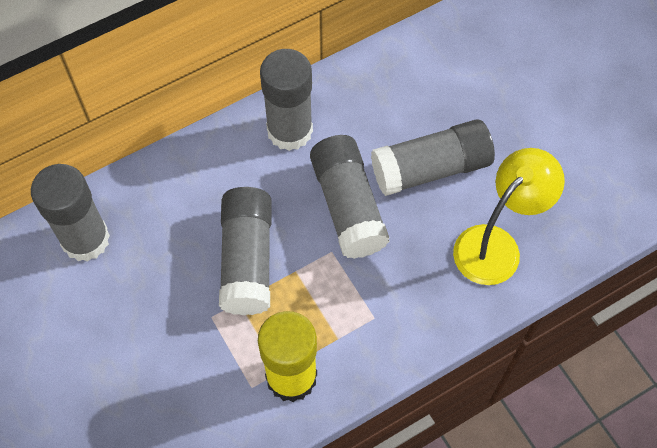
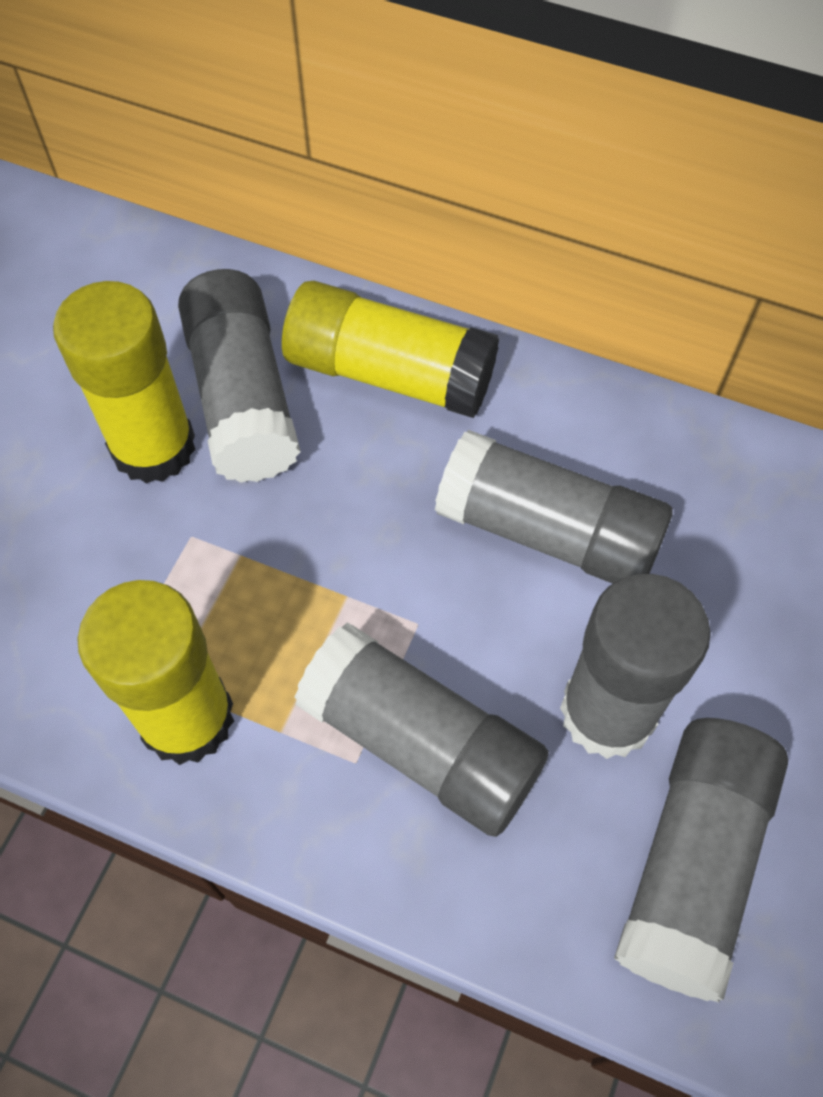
yellow glue stick: [258,311,317,402] = 1 -> [53,281,196,484] [77,580,234,765] [282,281,499,418] = 3
yellow lamp: [453,148,565,285] = 1 -> none = 0

